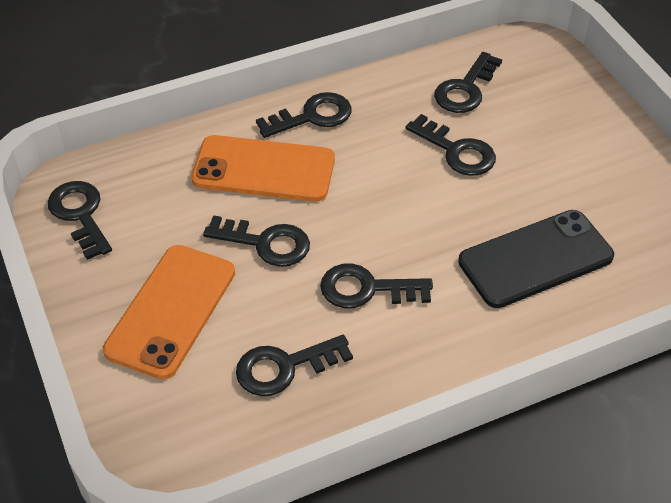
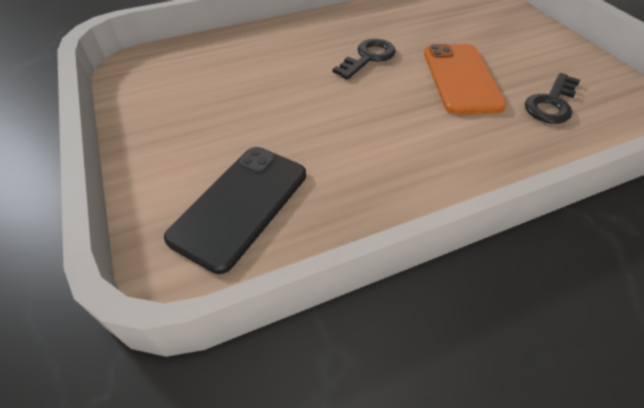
black key: [48,181,112,260] [203,215,310,267] [236,335,353,396] [256,92,352,138] [320,263,433,308] [406,114,496,176] [434,52,502,113] = 7 -> [333,39,396,80] [525,73,580,124] = 2
orange phone: [103,245,235,379] [191,135,335,202] = 2 -> [424,44,507,115] = 1

